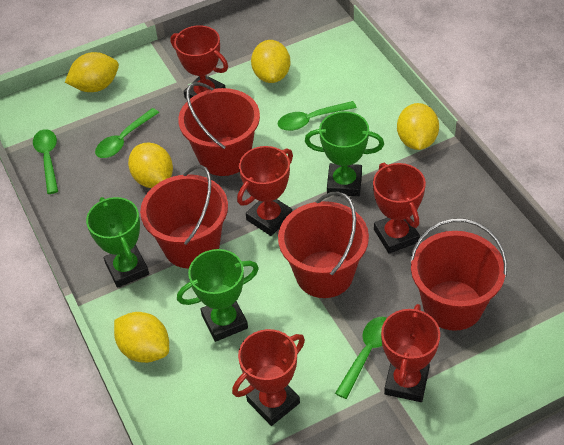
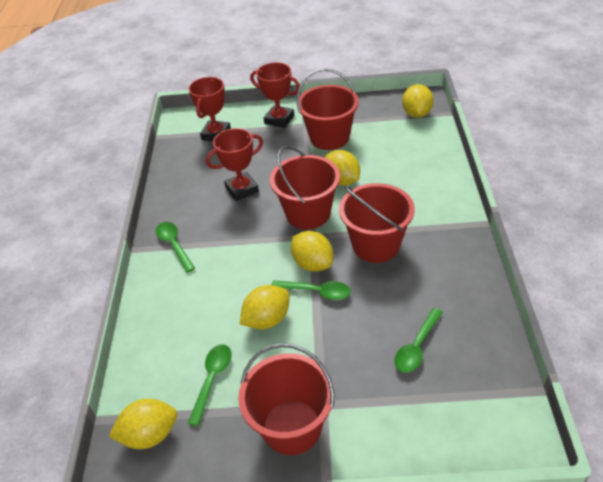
green trophy: [86,197,149,288] [177,249,259,342] [305,111,384,196] = 3 -> none = 0
red trophy: [171,25,228,99] [232,329,305,426] [237,146,293,236] [373,163,426,254] [381,304,440,402] = 5 -> [189,77,231,141] [206,128,263,201] [250,62,300,128] = 3

